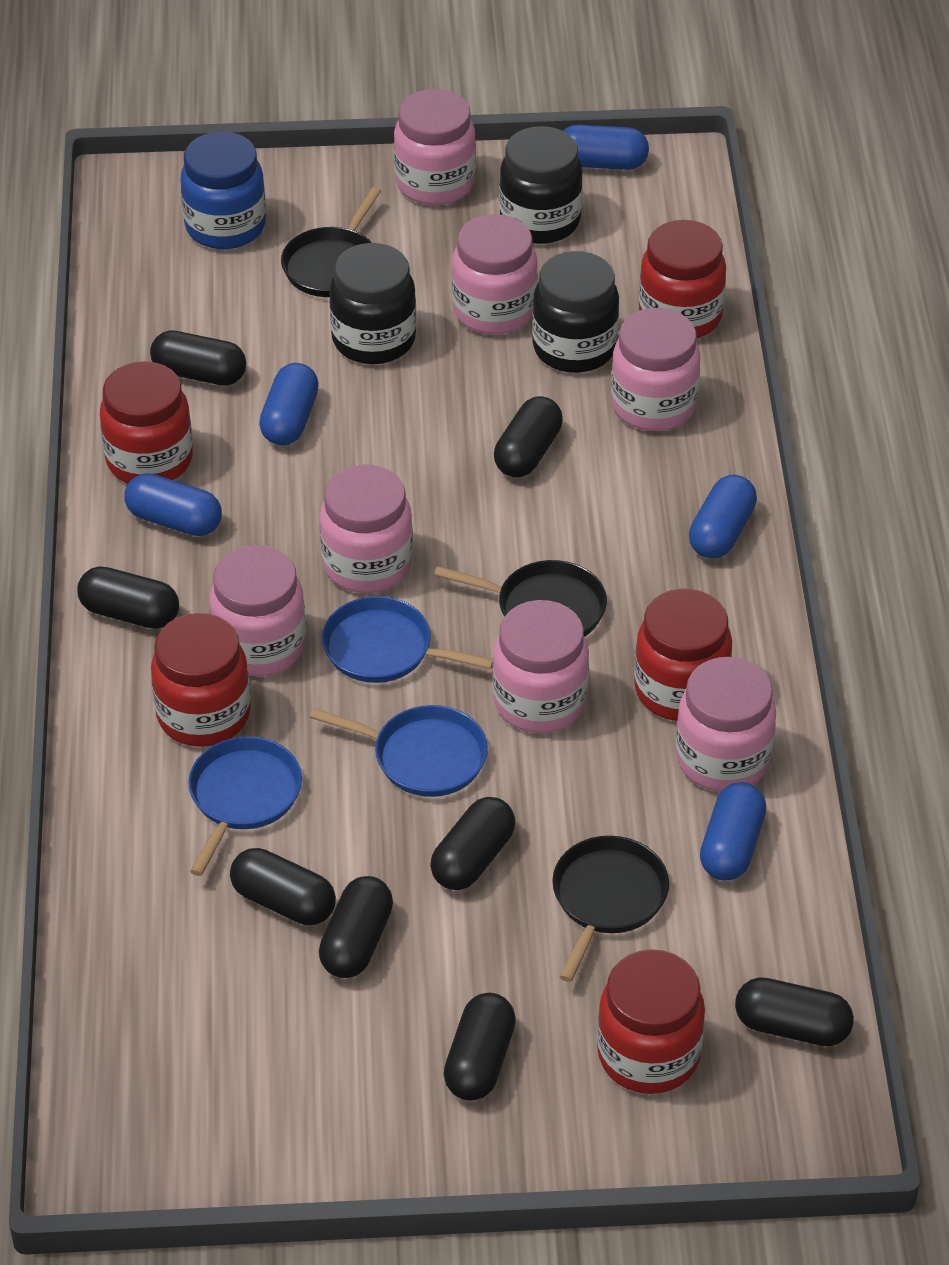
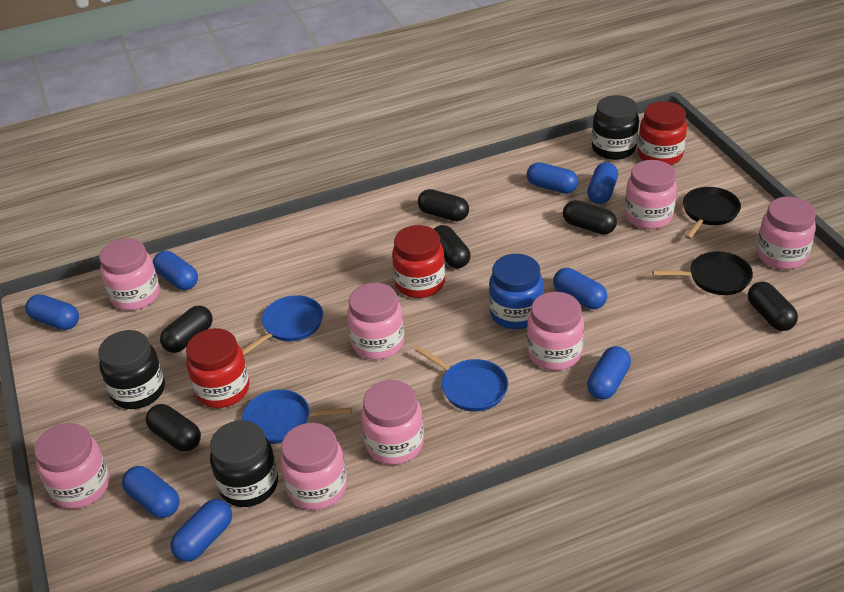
black capsule: [77,567,179,629] [150,330,246,386] [230,848,336,925] [319,876,393,978] [430,797,515,890] [444,993,516,1101] [494,396,563,477] [735,977,854,1046] = 8 -> [146,404,201,451] [160,306,213,353] [418,189,469,221] [434,225,470,268] [563,200,617,235] [748,282,798,331] = 6
black pan: [281,187,381,297] [434,560,607,637] [552,836,669,982] = 3 -> [652,251,753,295] [683,187,741,239] = 2
blue capsule: [124,473,222,536] [259,363,319,445] [563,125,649,170] [689,475,757,559] [700,782,766,881] = 5 -> [25,294,79,330] [122,466,180,518] [153,251,198,290] [170,499,232,561] [527,162,578,194] [553,268,607,309] [587,162,618,204] [587,346,631,400] = 8
pink jar: [209,545,306,676] [320,464,413,593] [394,89,476,205] [452,214,538,335] [492,600,589,733] [611,308,700,431] [676,657,776,791] = 7 -> [34,423,109,509] [99,238,160,311] [280,423,347,510] [347,283,404,360] [361,380,424,465] [527,292,584,370] [624,160,677,229] [757,197,816,270] = 8
red jar: [100,361,193,483] [151,613,251,747] [597,949,705,1094] [634,589,732,721] [639,220,726,338] = 5 -> [186,328,250,408] [392,225,445,298] [638,101,687,165] = 3

